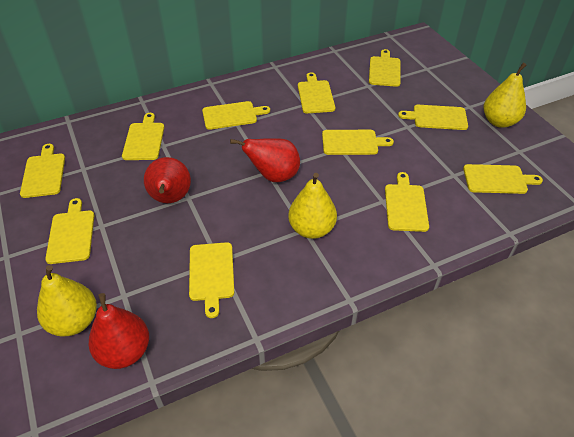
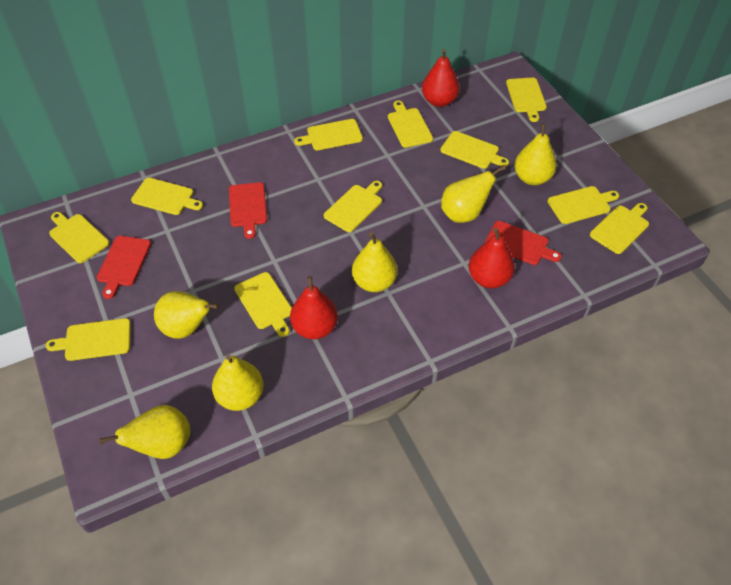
red cutting board: none = 0 -> [97,236,151,299] [229,182,267,239] [485,221,562,265] = 3
yellow pear: [37,265,97,336] [288,173,337,239] [484,63,526,128] = 3 -> [99,405,190,459] [154,291,219,339] [212,354,264,411] [352,232,397,292] [441,165,506,223] [514,123,556,185] = 6

